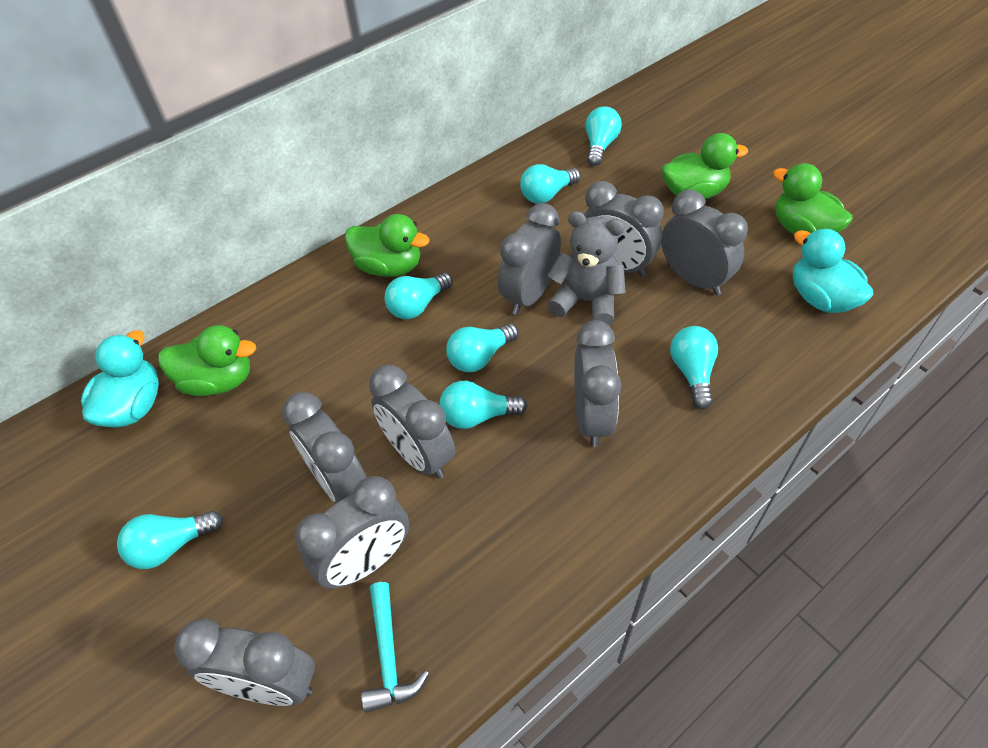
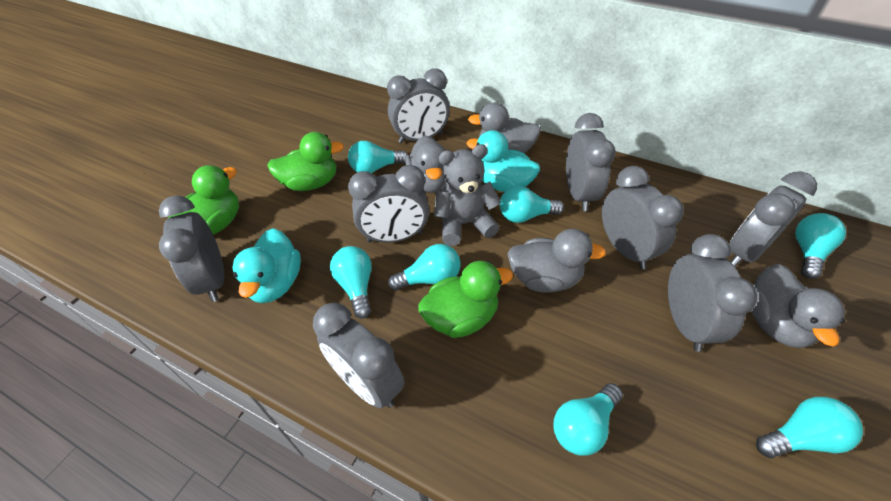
green duck: [158,325,256,396] [345,214,429,277] [661,133,748,199] [773,163,853,235] = 4 -> [168,165,239,235] [267,132,344,191] [418,261,513,338] = 3
grey duck: none = 0 -> [405,135,446,193] [468,102,541,153] [507,229,606,293] [751,264,845,348] = 4
turquoise hammer: [361,582,429,713] = 1 -> none = 0

